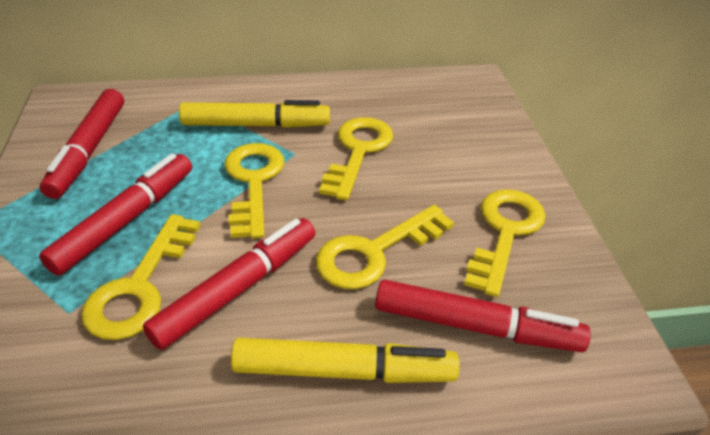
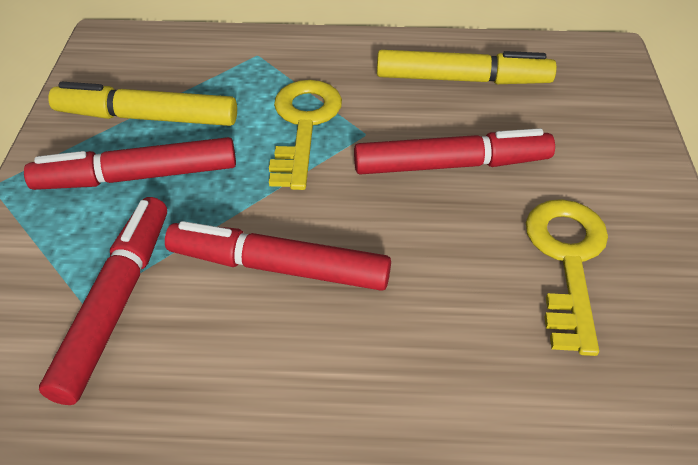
yellow key: [81,214,201,340] [225,143,284,239] [315,205,454,289] [319,117,393,200] [464,189,546,297] = 5 -> [269,80,342,190] [526,199,608,356] = 2

